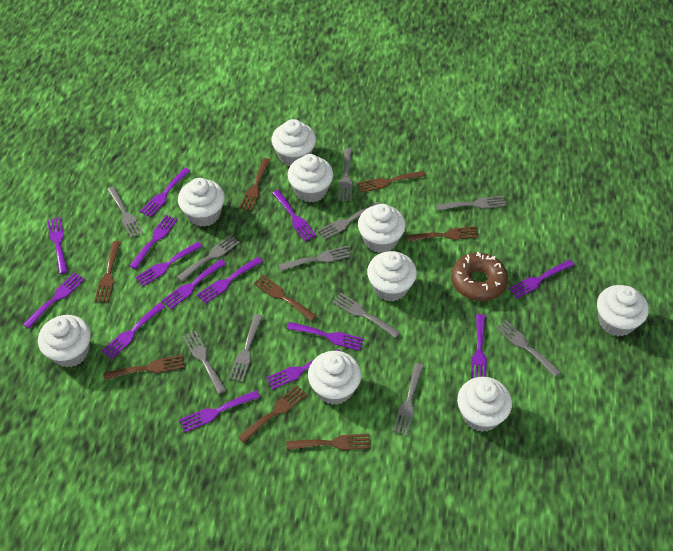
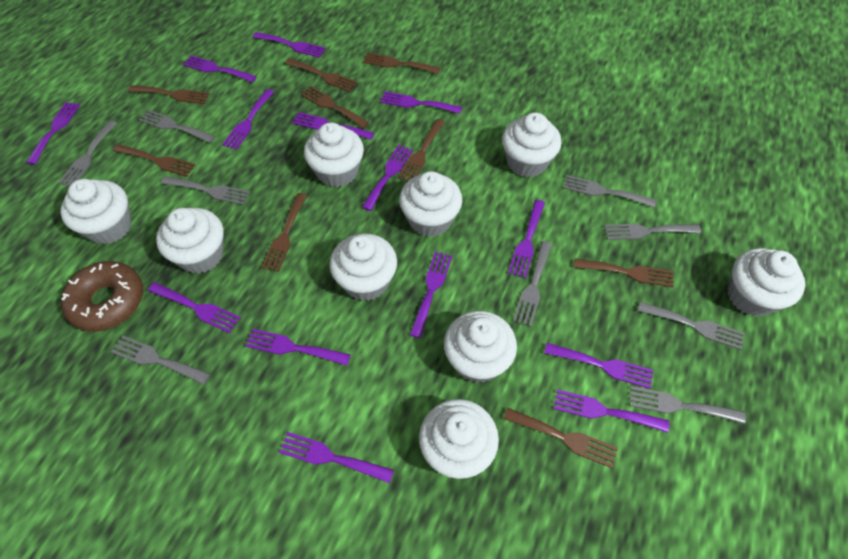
brown fork: [94,241,121,302] [103,355,184,380] [238,385,307,443] [240,158,270,211] [254,275,317,321] [286,434,371,450] [357,171,426,193] [406,226,479,242] = 8 -> [113,144,195,177] [128,85,210,104] [261,193,307,272] [285,59,358,92] [301,86,369,128] [363,52,440,74] [398,119,445,181] [503,408,618,468] [574,258,674,287] = 9
grey fork: [107,186,144,238] [177,235,240,281] [183,330,226,394] [229,314,263,382] [279,246,352,271] [318,202,380,240] [332,293,401,338] [338,148,353,201] [393,363,424,436] [436,196,506,211] [496,320,561,377] = 11 -> [58,121,117,186] [111,335,210,385] [139,110,215,143] [161,176,250,205] [513,241,552,327] [563,175,656,207] [604,224,701,240] [629,386,746,424] [638,302,744,350] = 9

